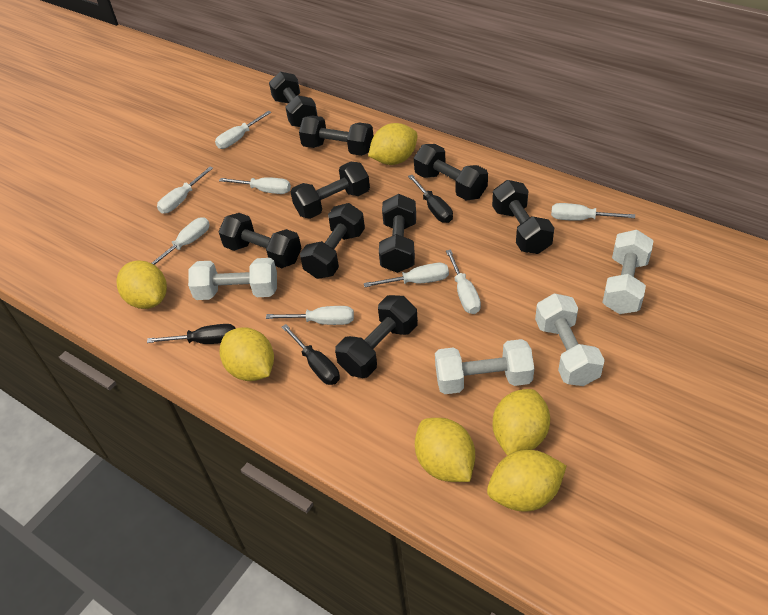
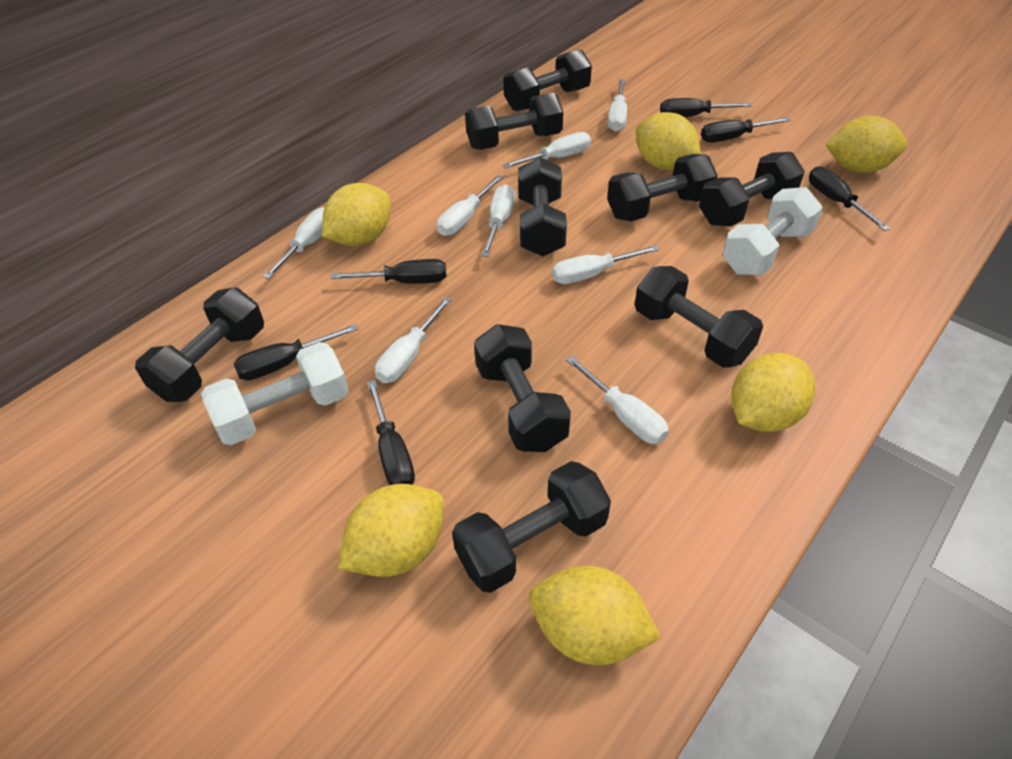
black screwdriver: [147,324,236,344] [281,324,340,385] [408,175,453,223] = 3 -> [234,324,359,380] [331,259,446,284] [367,380,415,485] [660,98,753,117] [701,117,791,142] [809,166,890,231] = 6
white dumbbell: [188,258,277,300] [435,339,534,394] [535,293,605,386] [602,230,653,314] = 4 -> [201,342,349,445] [723,187,823,275] = 2

